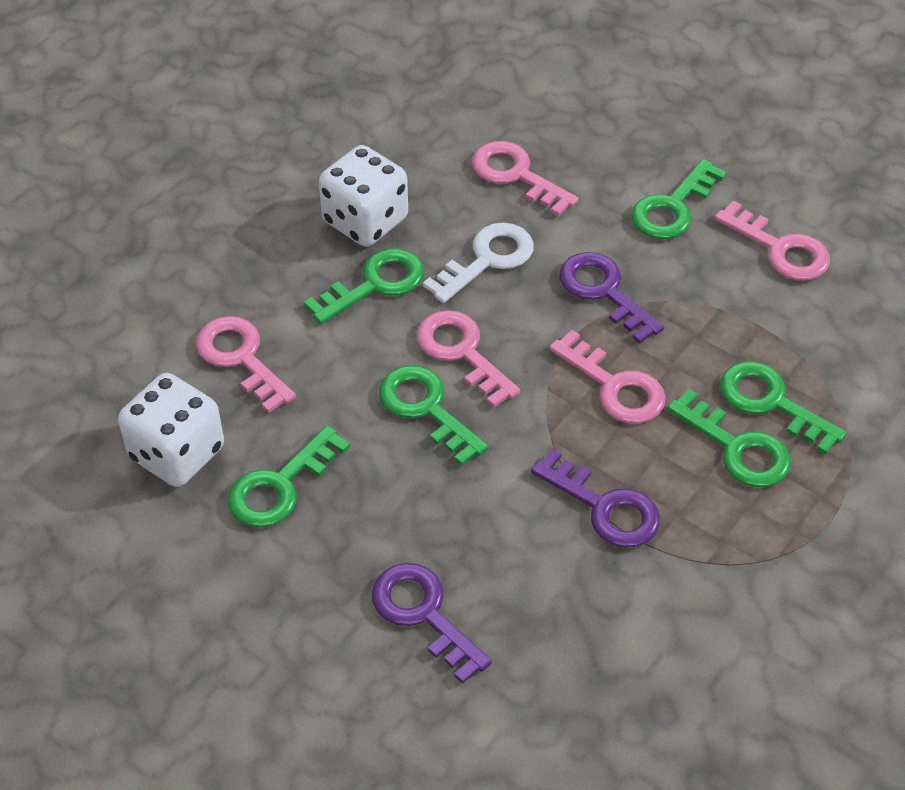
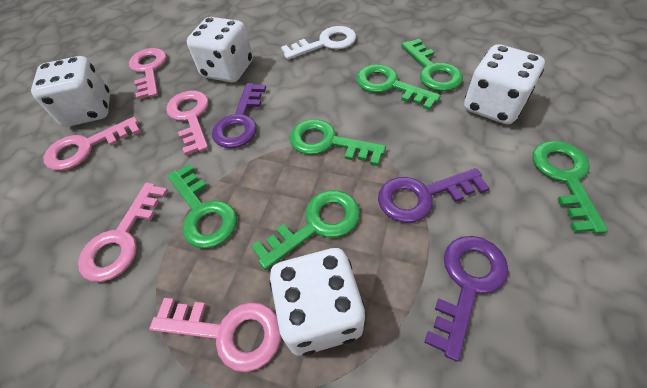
white dice: [118,373,224,487] [319,145,408,247] = 2 -> [31,56,110,127] [187,17,253,82] [269,248,366,356] [464,44,545,124] = 4

